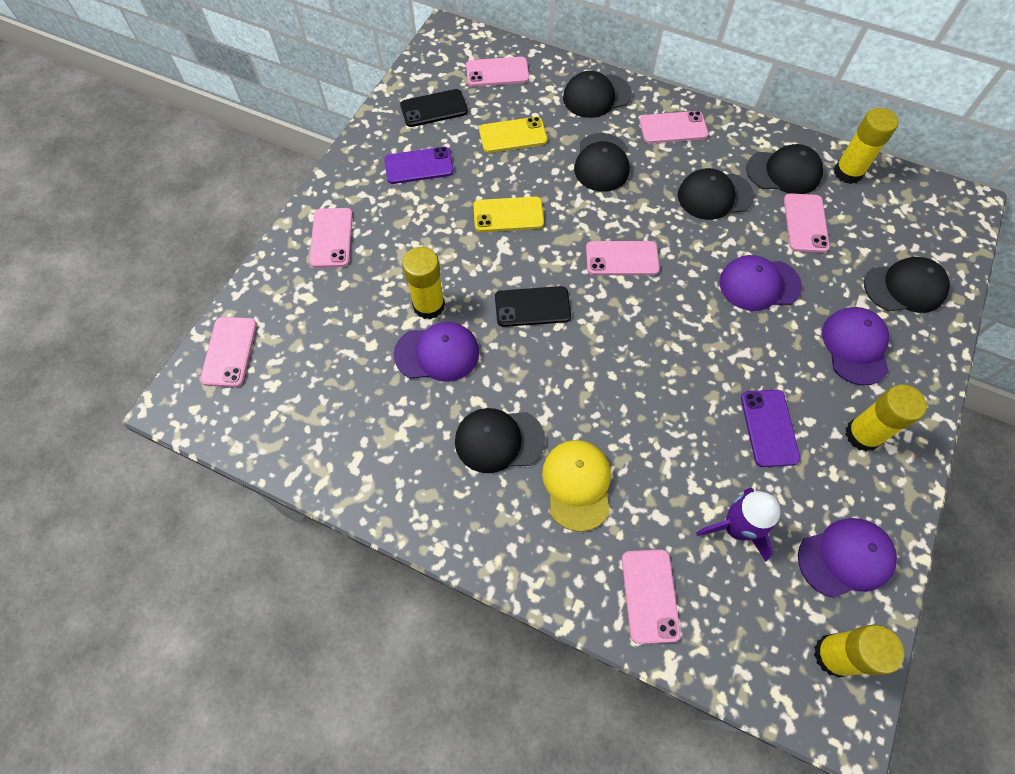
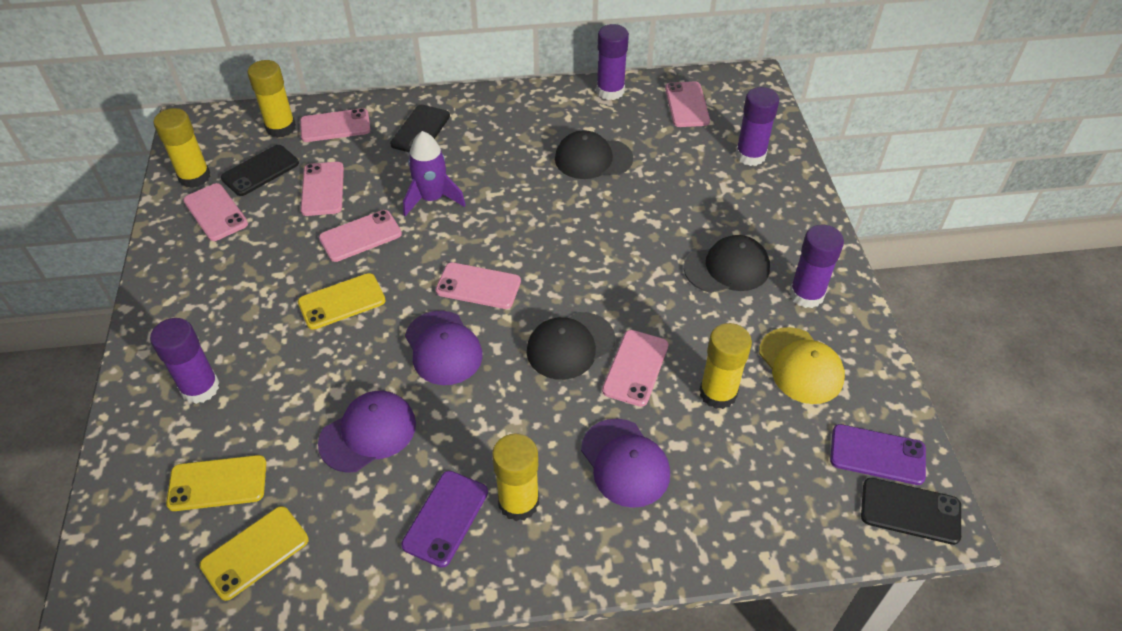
black cap: [455,408,545,473] [563,71,632,118] [574,133,630,192] [678,168,754,220] [746,144,823,194] [864,257,950,313] = 6 -> [527,312,615,380] [555,130,633,179] [684,235,770,293] = 3
black phone: [400,89,468,127] [495,286,571,327] = 2 -> [221,145,299,196] [390,105,450,153] [861,478,961,545] = 3
purple cap: [394,322,479,382] [719,255,802,311] [798,518,897,598] [822,307,889,386] = 4 -> [318,391,416,473] [405,311,483,385] [581,419,670,508] = 3
purple glue stick: none = 0 -> [150,318,219,404] [596,24,629,100] [735,87,779,166] [789,225,844,308] = 4
yellow phone: [473,197,544,232] [479,117,547,153] = 2 -> [166,455,266,511] [200,506,309,601] [298,273,386,330] = 3

